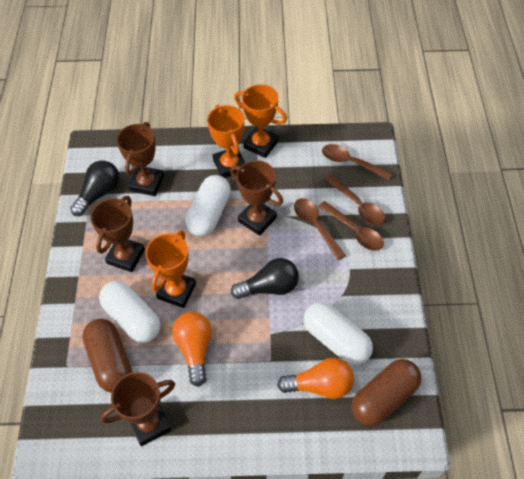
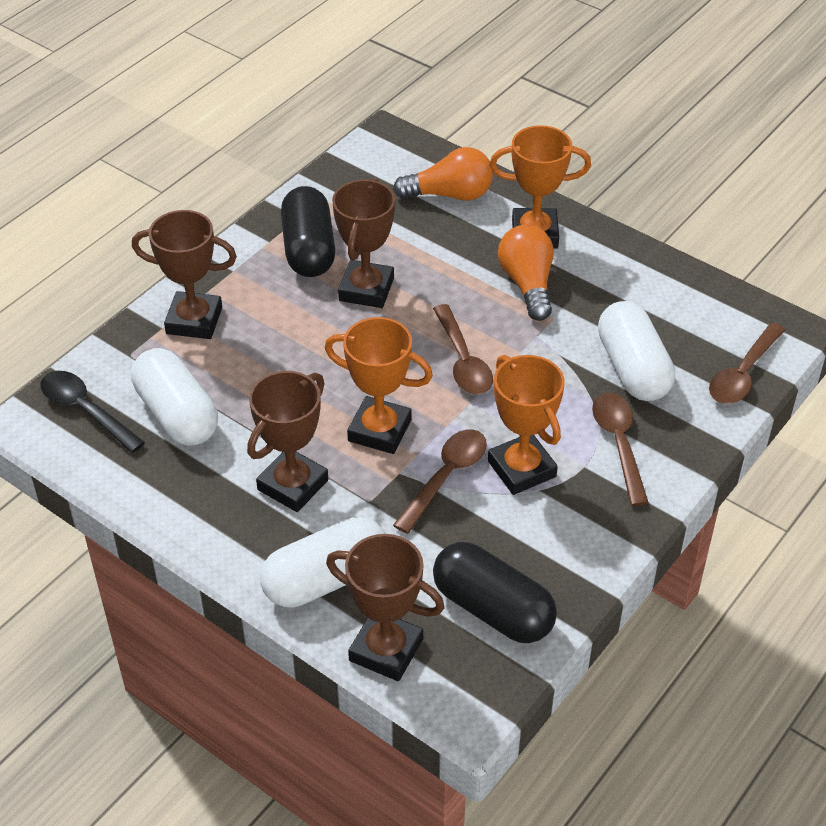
black capsule: none = 0 -> [281,186,335,277] [433,542,557,643] = 2
black light bulb: [70,161,120,216] [231,258,299,299] = 2 -> none = 0
black spoon: none = 0 -> [40,371,145,453] = 1
brown capsule: [82,319,132,393] [352,359,421,426] = 2 -> none = 0

